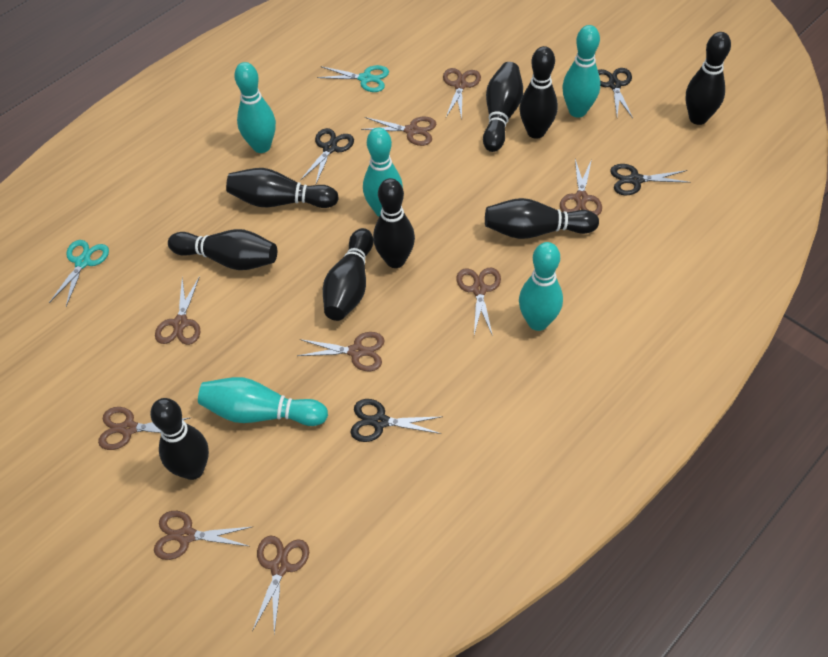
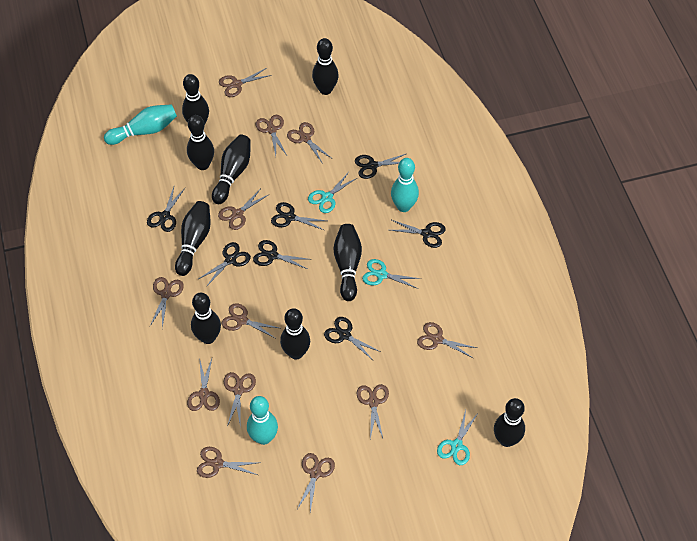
black scissors: [300,128,354,184] [351,399,443,442] [598,68,633,118] [610,164,691,195] = 4 -> [147,187,185,232] [197,242,251,287] [253,240,311,269] [271,202,327,230] [324,317,381,360] [355,154,406,179] [390,220,446,248] = 7
brown scissors: [98,407,190,450] [154,511,252,560] [155,276,200,345] [252,535,309,634] [297,332,384,371] [361,117,437,146] [443,68,481,119] [457,268,501,336] [560,159,602,216] = 9 -> [150,277,184,328] [187,358,220,411] [197,447,258,478] [218,188,268,230] [219,68,272,97] [222,303,279,338] [224,372,256,428] [256,115,287,156] [287,122,331,164] [297,453,335,512] [357,384,389,439] [417,322,477,358] = 12
turquoise bowling pin: [198,377,328,426] [234,62,276,153] [363,128,403,217] [519,242,563,331] [562,25,600,118] = 5 -> [104,104,177,145] [247,396,278,445] [391,158,419,212] = 3
turquoise scissors: [49,240,109,306] [317,65,389,92] = 2 -> [308,173,357,213] [362,259,421,289] [437,410,479,465] = 3

